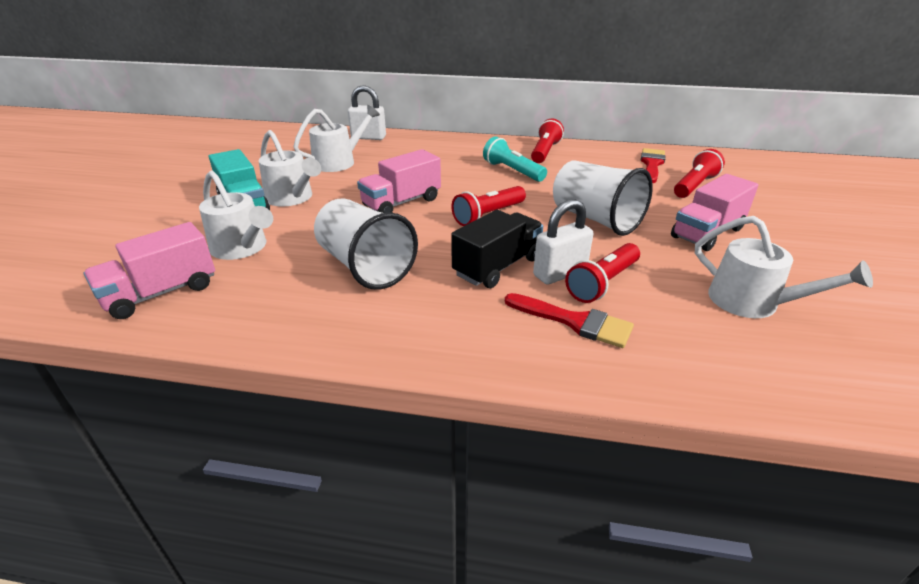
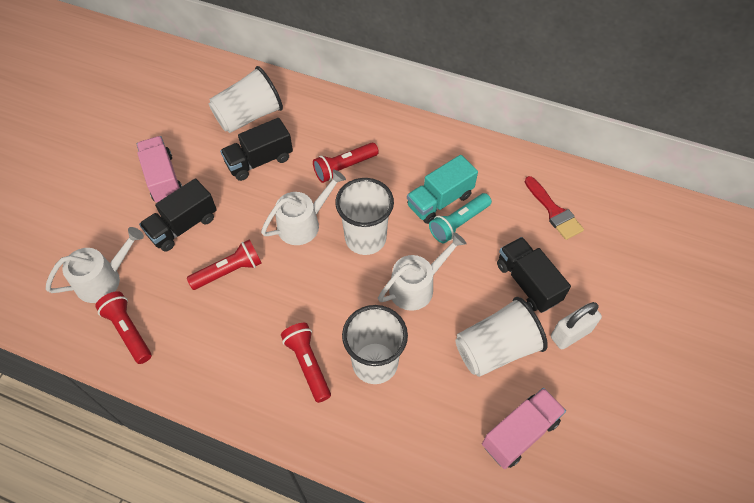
black truck: [451,210,543,288] = 1 -> [139,178,217,252] [220,118,293,181] [497,237,571,313] = 3
pink truck: [84,222,215,319] [357,149,441,213] [671,174,759,251] = 3 -> [137,136,182,202] [482,388,566,469] = 2
red brush: [505,293,634,348] [641,148,666,183] = 2 -> [525,176,584,240] = 1
white cup: [314,198,418,290] [553,161,653,236] = 2 -> [209,66,283,133] [335,178,394,255] [342,305,408,384] [455,297,548,377] = 4
white padlock: [348,85,386,140] [533,199,593,284] = 2 -> [551,302,602,349] = 1
white watering can: [199,171,273,260] [259,130,321,206] [293,105,380,172] [695,216,873,318] = 4 -> [46,227,144,303] [261,169,346,245] [378,232,467,311] = 3

